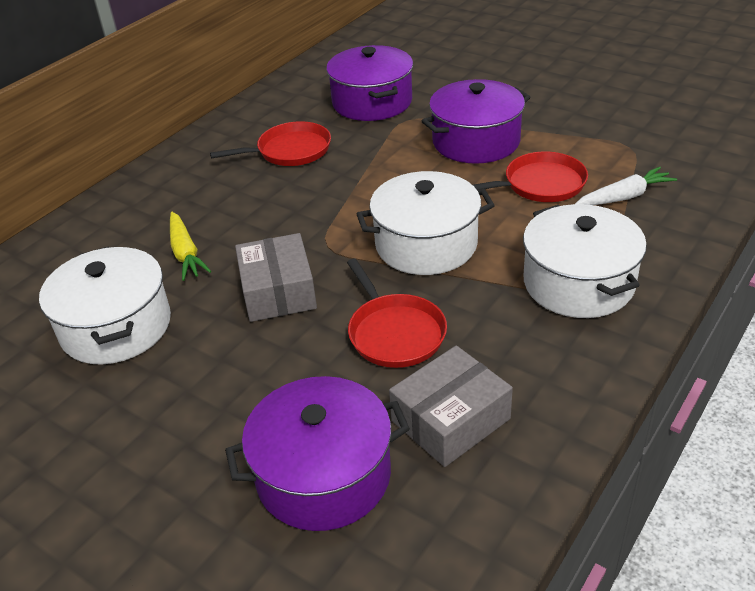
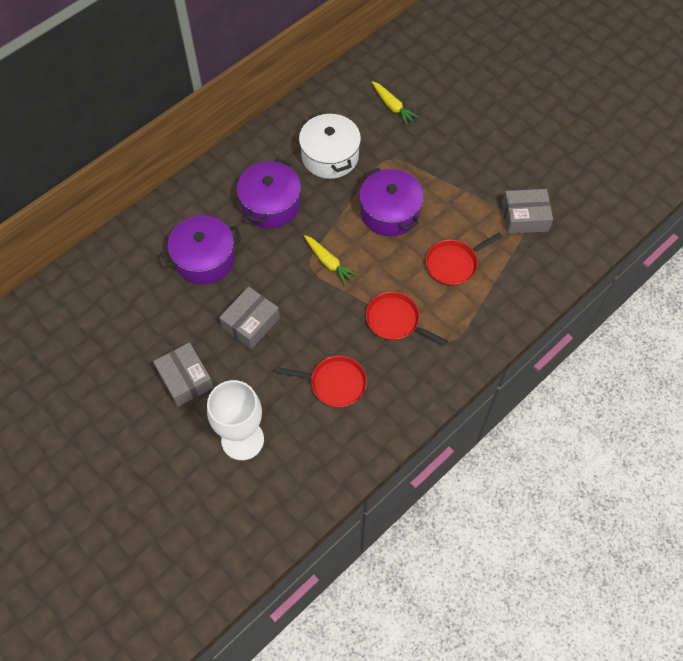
grey box: [235,233,317,322] [389,345,513,467] = 2 -> [153,342,214,407] [219,287,280,349] [502,189,553,234] = 3
white carrot: [575,167,677,205] = 1 -> none = 0
white goblet: none = 0 -> [207,380,264,460] = 1
white pot: [39,246,171,365] [357,171,495,275] [523,204,647,318] = 3 -> [299,112,361,179] = 1
yellow carrot: [170,212,211,281] = 1 -> [304,235,358,285] [372,81,418,125] = 2

